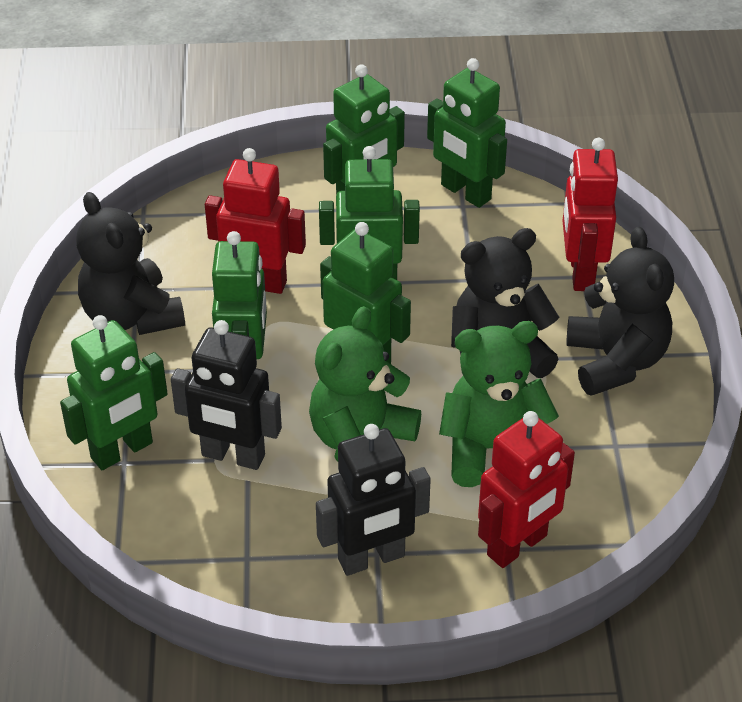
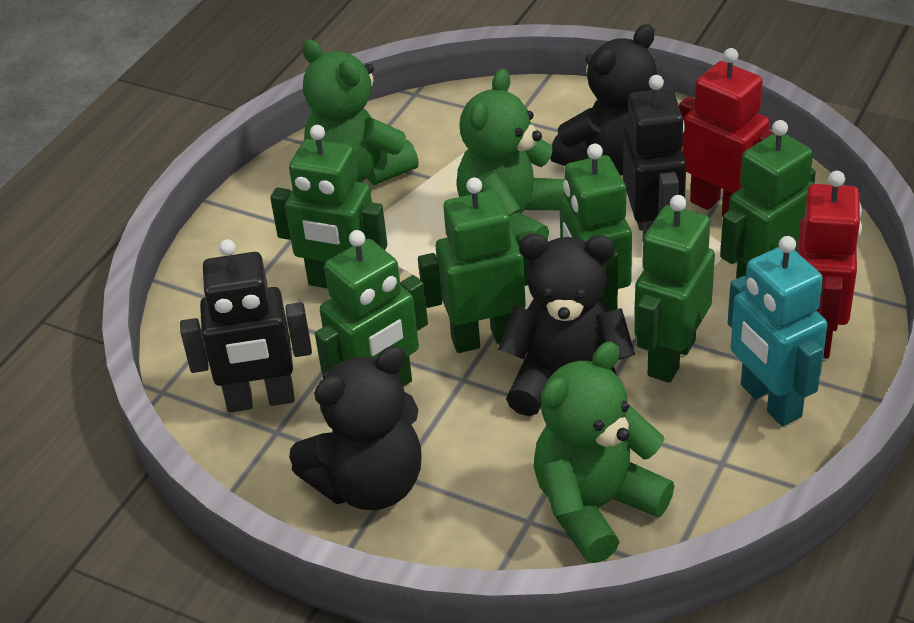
green teddy bear: [309,306,421,462] [439,321,559,487] = 2 -> [302,39,419,185] [457,69,565,241] [534,342,674,563] = 3
red robot: [205,148,306,294] [478,411,575,568] [562,138,618,291] = 3 -> [679,48,774,217] [797,171,862,359] = 2
turquoise robot: none = 0 -> [728,236,828,426] = 1

